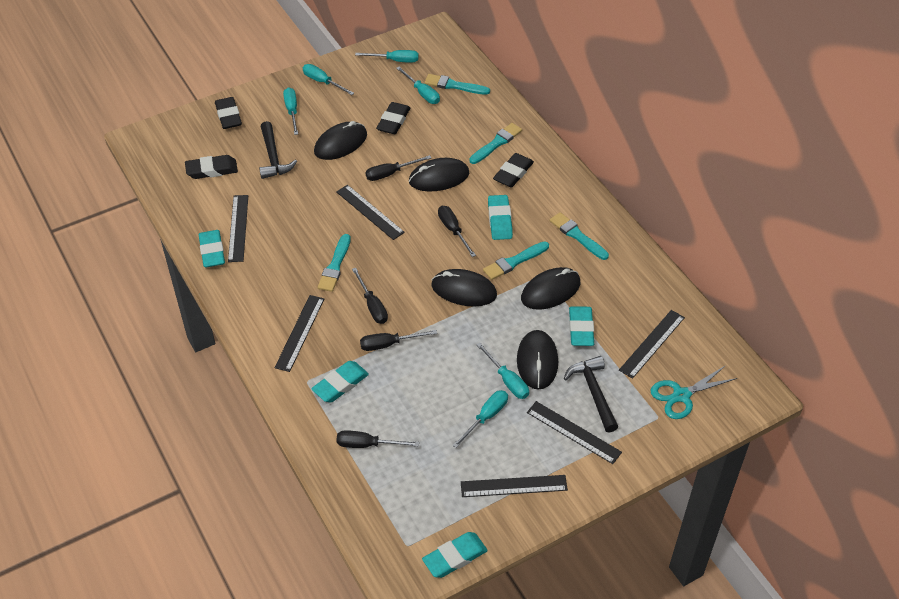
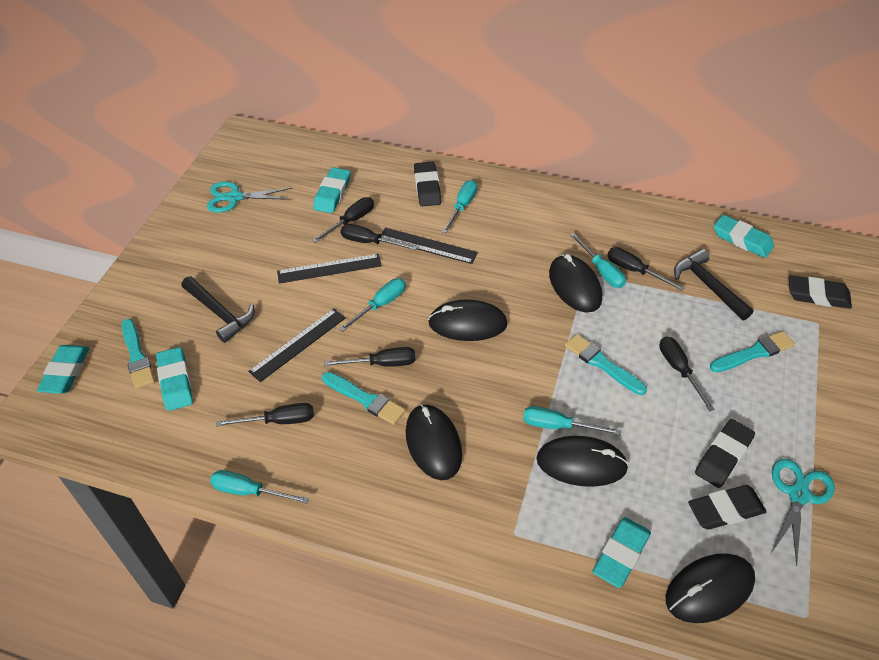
black ruler: [228,195,248,262] [274,295,324,372] [336,185,405,240] [461,475,568,497] [527,401,622,464] [619,310,685,379] = 6 -> [248,308,346,382] [277,254,382,284] [381,227,478,264] = 3
black screwdriver: [336,430,419,448] [352,268,388,324] [360,330,437,351] [365,155,431,181] [438,206,476,257] = 5 -> [216,403,314,426] [312,197,374,243] [324,347,416,367] [341,224,417,250] [607,247,685,291] [659,337,715,411] = 6
turquoise brush: [318,234,351,292] [425,74,490,95] [469,123,522,164] [483,241,549,280] [550,212,609,260] = 5 -> [121,319,155,389] [322,372,405,425] [565,334,647,395] [710,331,795,372] = 4
turquoise scissors: [650,365,737,419] = 1 -> [207,181,292,213] [770,459,835,566] = 2
turquoise screwdriver: [283,88,298,135] [303,64,354,95] [355,50,419,63] [396,67,440,104] [453,390,508,448] [476,343,529,399] = 6 -> [210,470,309,504] [339,278,406,332] [442,180,477,233] [523,406,621,435] [570,233,626,288] = 5

